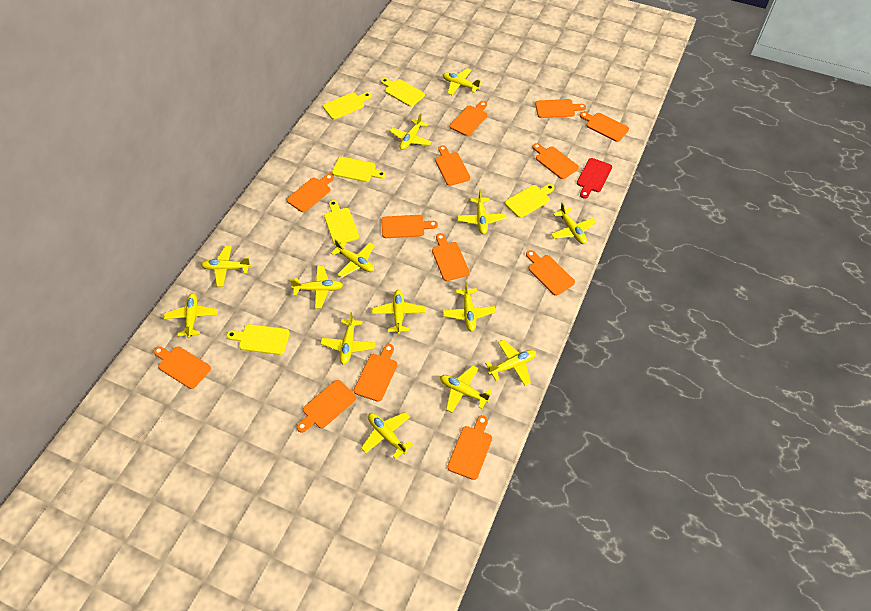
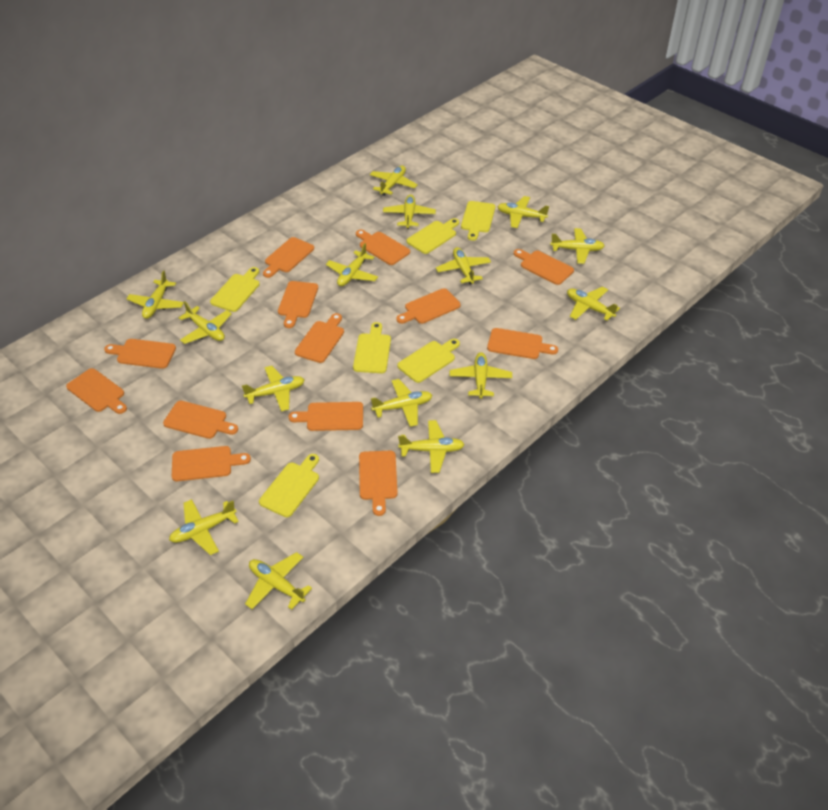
red cutting board: [577,158,612,199] = 1 -> none = 0
yellow plane: [164,293,218,338] [201,245,251,287] [290,265,343,309] [320,312,375,365] [331,239,375,278] [361,412,413,459] [372,290,425,334] [390,113,432,150] [440,365,492,412] [443,68,482,95] [443,281,496,331] [457,190,506,234] [485,340,536,386] [551,202,596,244] = 14 -> [127,270,184,319] [169,499,239,555] [179,301,232,344] [242,366,304,412] [245,552,312,610] [326,243,378,286] [370,166,418,196] [371,379,432,427] [383,194,436,229] [398,420,465,473] [436,247,491,285] [450,352,512,399] [497,196,549,228] [550,228,605,264] [567,287,620,321] = 15

